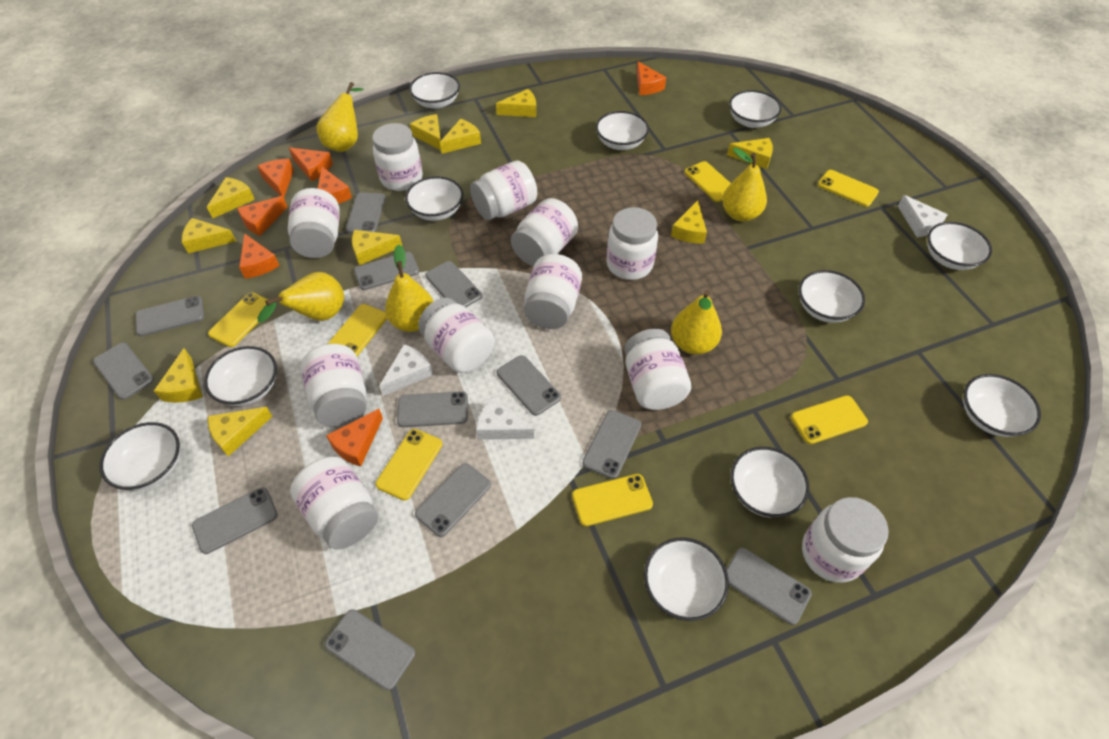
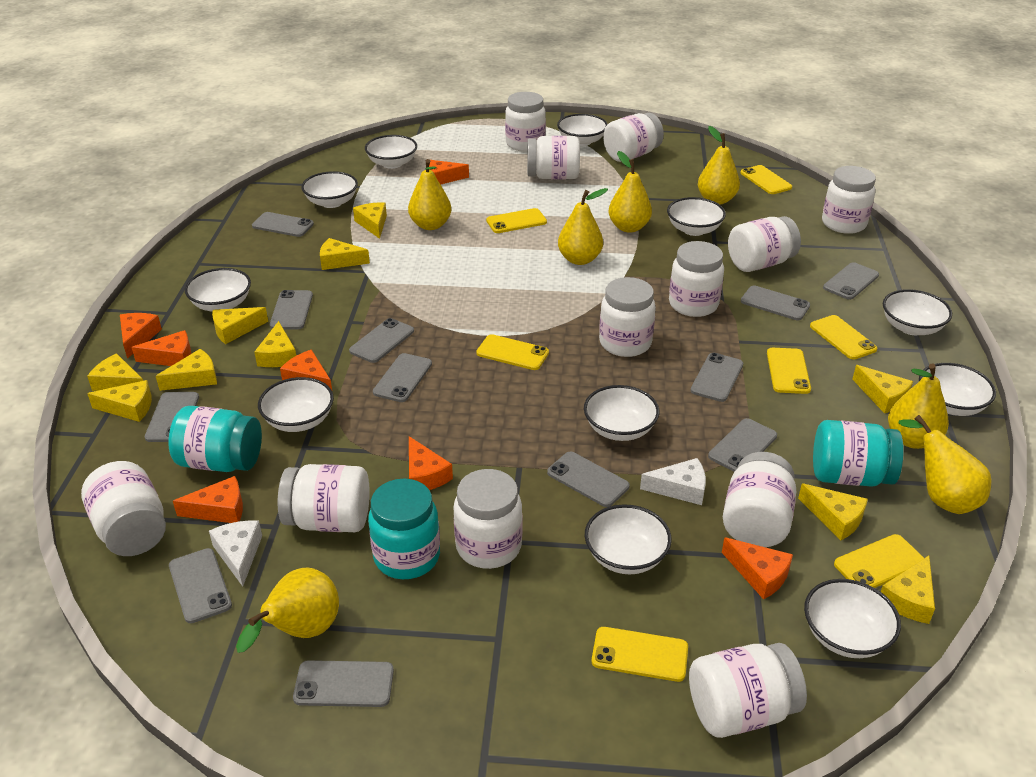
turquoise jar: none = 0 -> [168,406,262,472] [368,479,440,579] [813,420,904,487] = 3
white cheese: [379,344,433,396] [476,397,534,440] [898,195,948,238] = 3 -> [209,521,262,586] [640,458,706,505] = 2
white jar: [288,188,340,258] [290,457,378,549] [301,344,367,426] [372,123,423,191] [418,298,494,373] [470,161,537,220] [511,198,578,266] [524,254,582,329] [606,207,658,280] [624,329,691,410] [802,497,889,583] = 11 -> [81,461,166,556] [278,464,370,532] [453,469,523,569] [505,92,546,152] [527,136,580,179] [599,277,656,357] [603,113,664,162] [669,241,724,317] [689,643,807,738] [723,452,796,547] [728,216,801,272] [822,166,876,234] = 12
yellow pear: [258,272,344,322] [316,82,364,152] [385,244,434,332] [671,290,722,355] [722,148,767,222] = 5 -> [236,567,339,653] [408,159,451,230] [558,188,608,265] [608,151,652,232] [698,126,740,205] [888,363,949,449] [898,415,991,514] = 7

